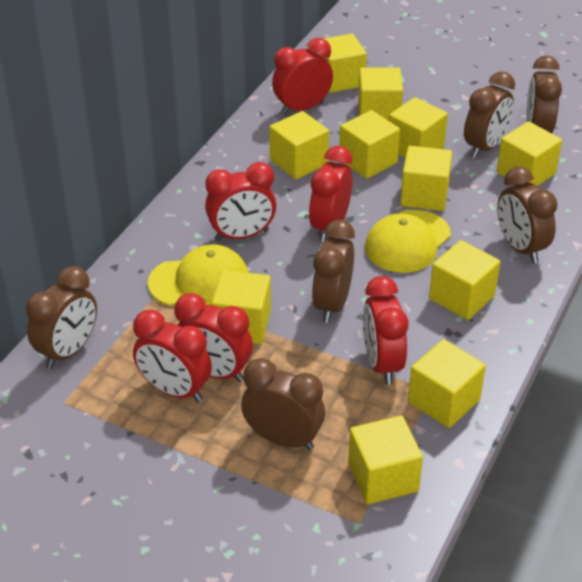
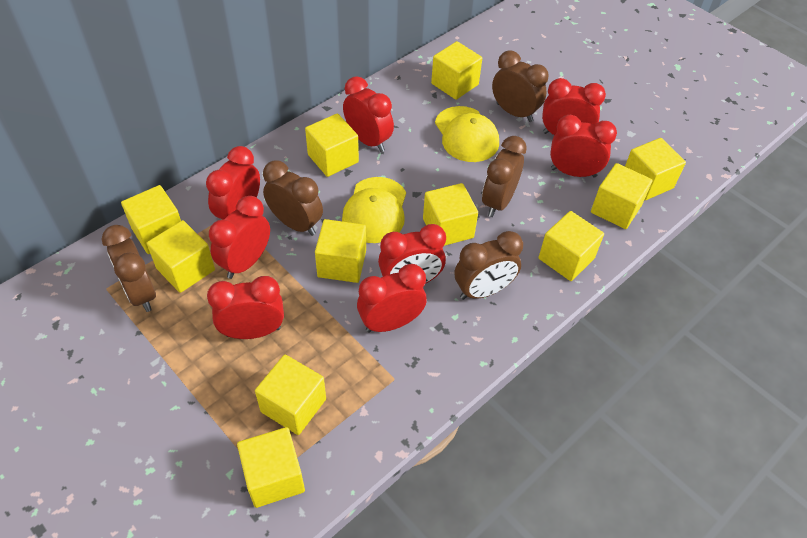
brown clock: [26,266,97,369] [241,358,325,450] [312,220,355,323] [464,71,515,158] [497,166,558,264] [526,55,562,133] = 6 -> [102,225,156,312] [263,160,323,236] [455,231,523,300] [482,136,527,217] [492,50,549,122] = 5
red clock: [133,310,212,402] [174,293,253,382] [205,162,276,241] [272,38,333,115] [309,146,353,242] [363,276,408,385] = 6 -> [206,146,260,220] [207,276,284,339] [209,196,270,279] [343,76,394,152] [357,264,427,333] [378,224,446,284] [542,78,606,135] [550,115,617,177] = 8

